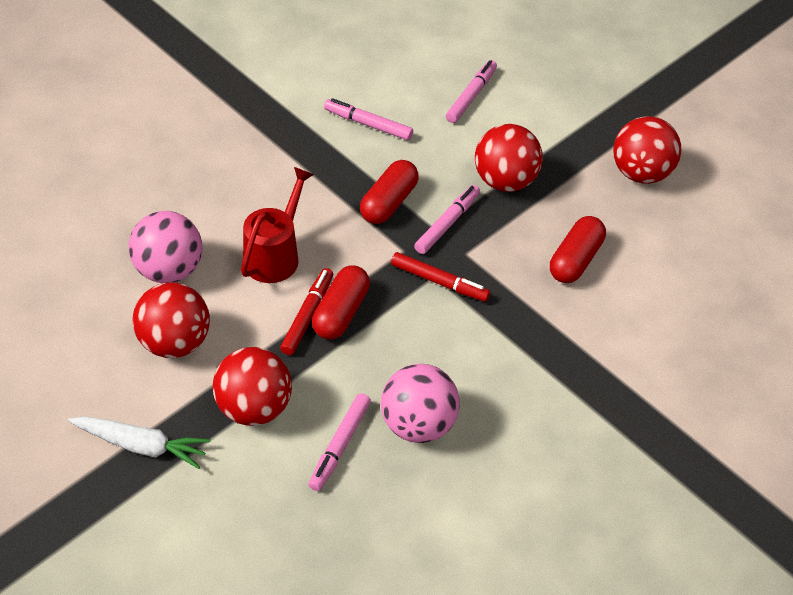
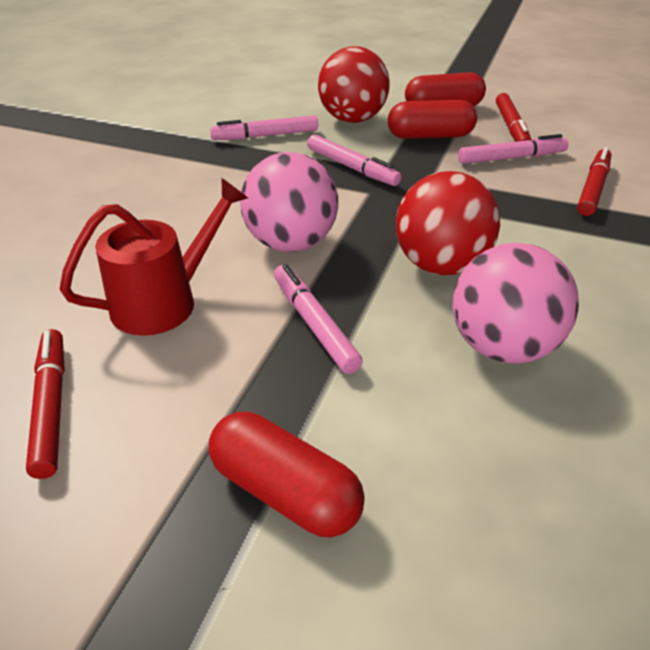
red ball: [133,282,210,358] [213,347,292,426] [475,124,543,192] [613,116,681,184] = 4 -> [318,46,390,123] [396,171,500,275] = 2
red marker: [280,268,333,355] [391,252,490,302] = 2 -> [26,329,65,479] [496,93,532,142] [577,147,611,216] = 3
white carrot: [68,416,210,469] = 1 -> none = 0

